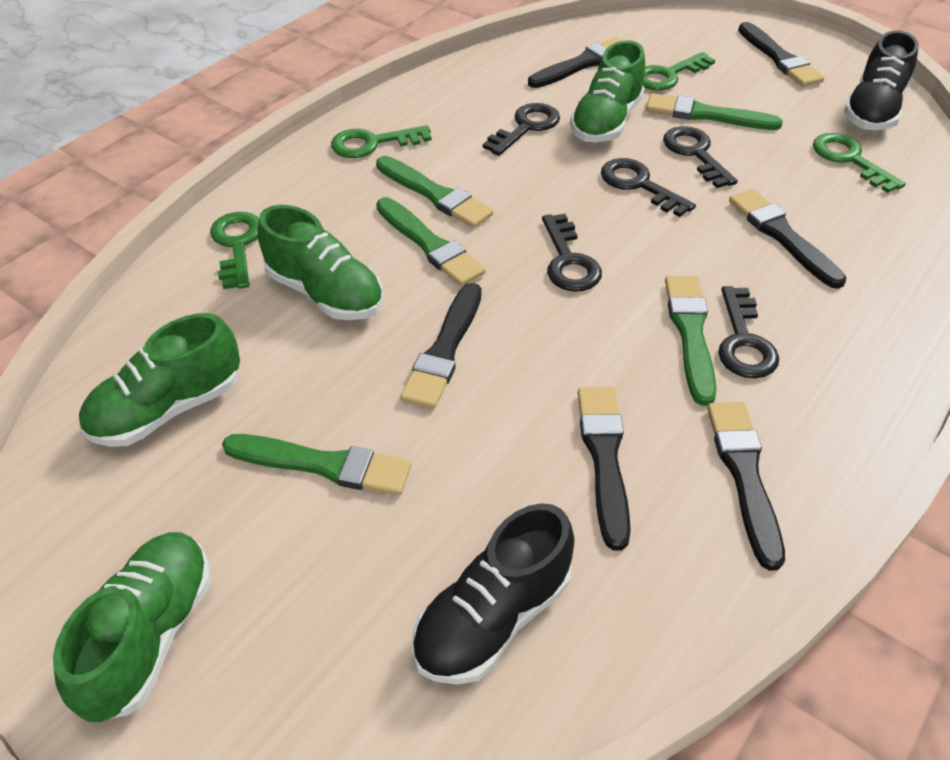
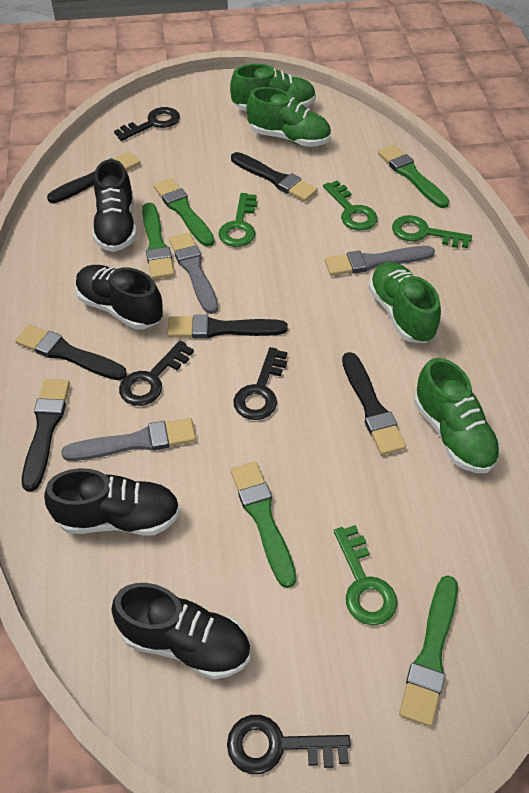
black key: [483,103,560,156] [542,214,602,292] [601,158,696,217] [663,126,738,188] [718,286,779,378] = 5 -> [114,107,180,141] [119,341,194,406] [227,715,351,774] [233,347,287,420] = 4
black shoe: [412,503,574,685] [844,30,919,130] = 2 -> [44,468,180,535] [75,265,163,329] [93,159,137,252] [111,583,250,679] = 4
grey brush: none = 0 -> [61,418,196,461] [169,232,218,314] [325,246,435,276] = 3

